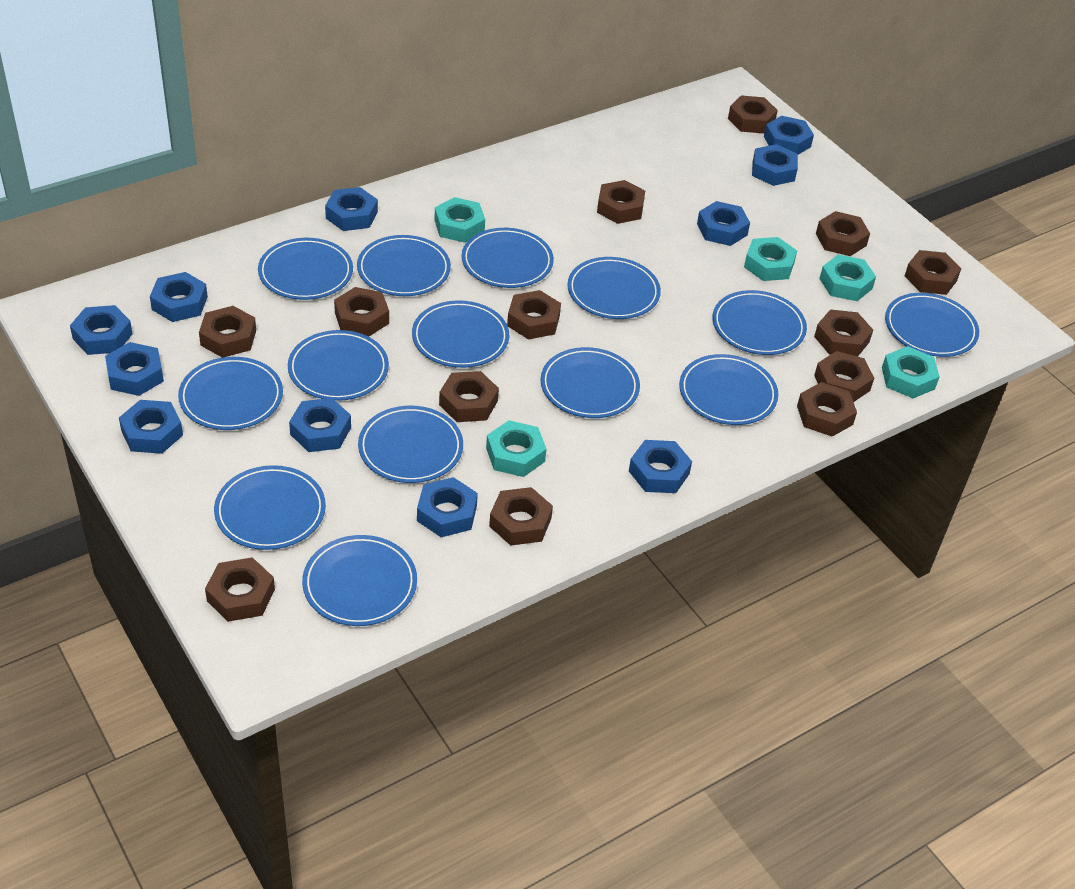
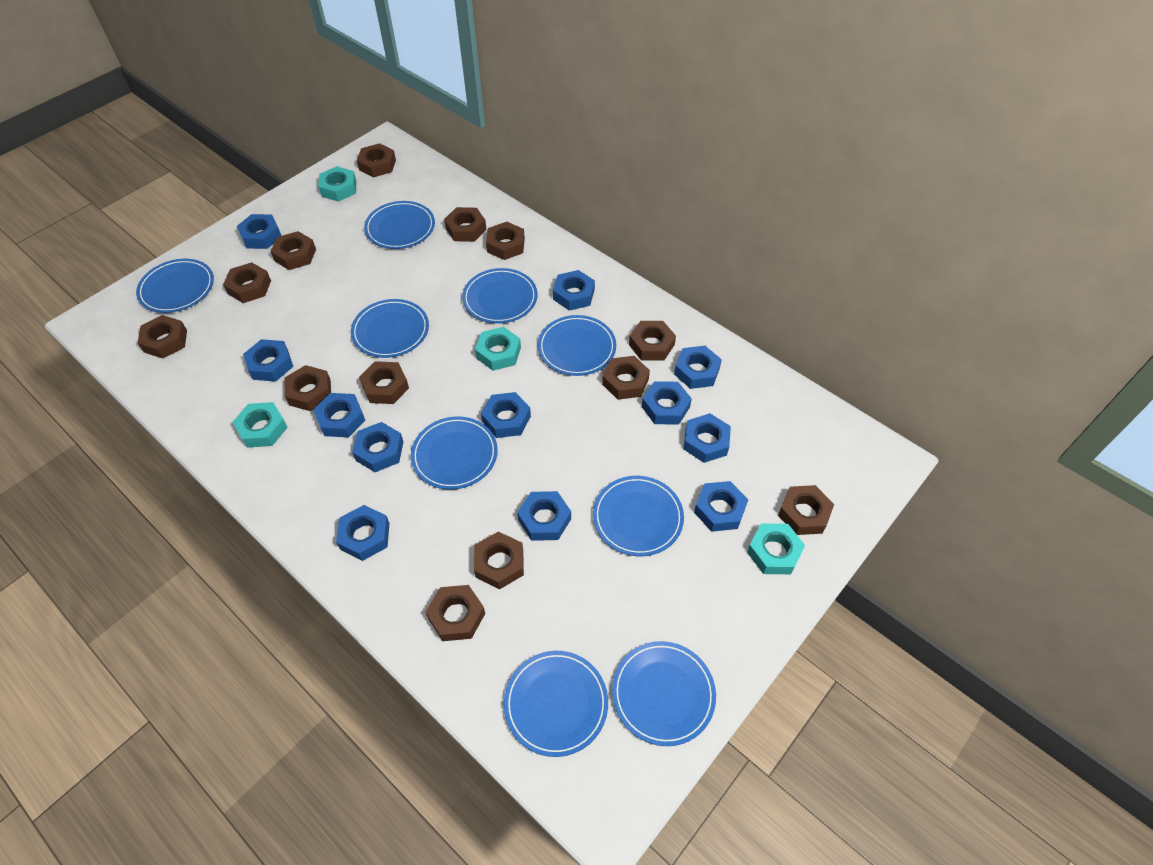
blue nut: [70,305,133,355] [105,342,164,396] [119,400,183,454] [150,272,208,322] [289,398,351,452] [325,187,378,231] [417,477,478,537] [629,440,692,493] [697,201,750,246] [752,144,798,186] [764,116,814,155] = 11 -> [237,214,281,249] [243,339,293,382] [313,393,365,437] [336,505,389,561] [352,422,403,472] [481,392,531,438] [517,491,571,541] [553,270,595,311] [642,381,692,425] [674,346,722,389] [684,413,731,463] [694,481,748,532] = 12
blue plate: [178,357,283,430] [214,465,326,550] [258,238,353,300] [288,330,389,401] [302,535,417,626] [357,235,451,296] [358,406,463,483] [412,300,509,368] [462,228,554,288] [540,347,640,418] [567,257,661,319] [679,354,778,425] [712,290,807,355] [885,293,979,357] = 14 -> [136,259,214,313] [351,299,429,358] [364,201,435,249] [411,416,498,490] [462,268,537,324] [504,651,608,757] [538,315,616,376] [593,476,684,556] [612,641,716,746] = 9
turquoise nut: [435,197,485,243] [486,420,546,477] [744,237,797,281] [819,255,876,301] [882,346,940,398] = 5 -> [233,402,288,448] [318,166,356,202] [475,327,521,371] [747,523,805,574] = 4

